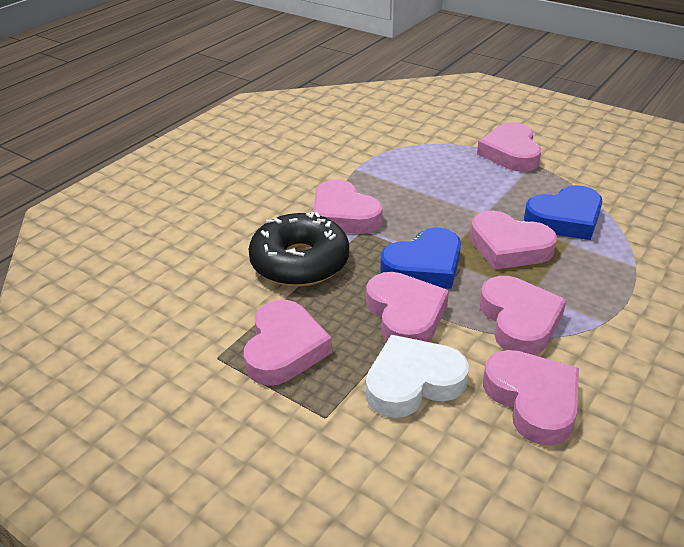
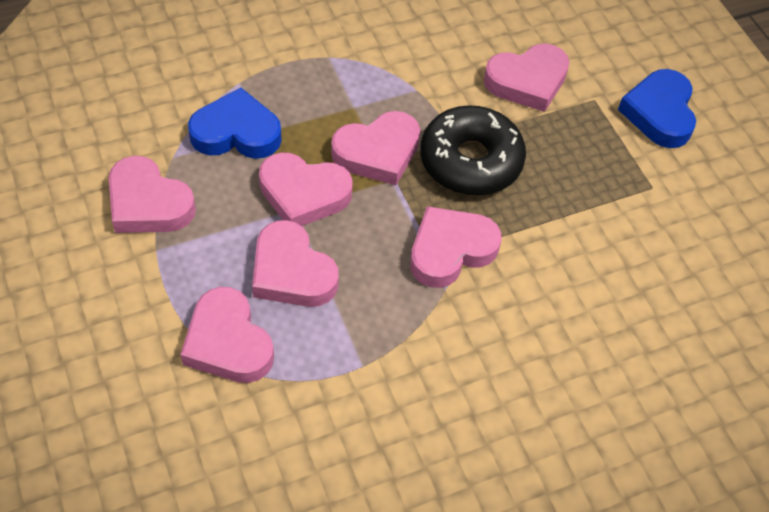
white heart: [366,335,469,418] = 1 -> none = 0

